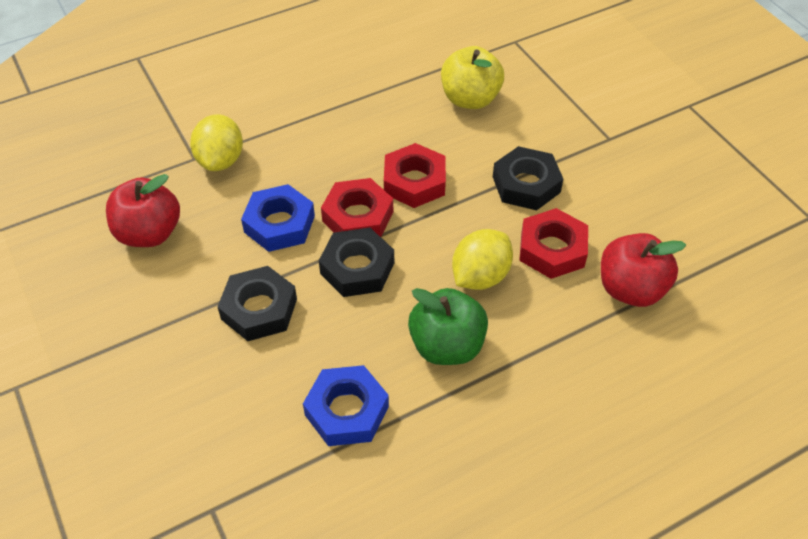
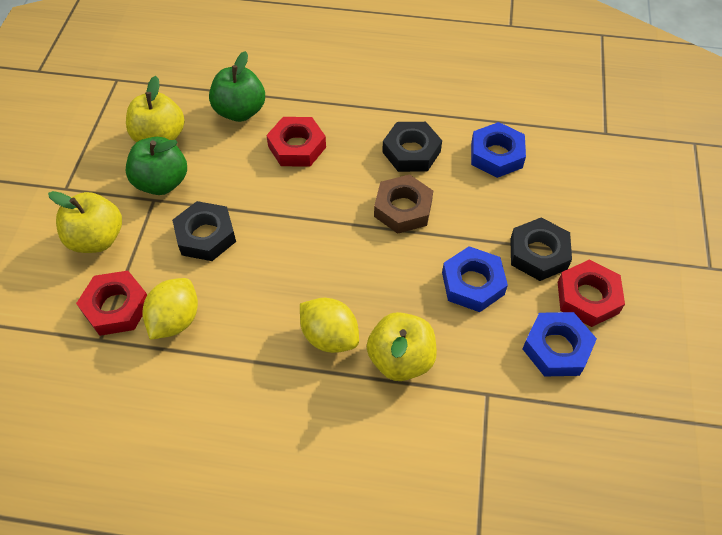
blue nut: [241,184,315,252] [303,365,389,446] = 2 -> [442,246,508,312] [471,122,526,178] [523,312,597,376] = 3
brown nut: none = 0 -> [374,174,433,234] = 1
green apple: [408,288,488,365] = 1 -> [126,137,187,195] [209,51,265,122] = 2
red apple: [106,174,180,247] [601,233,686,307] = 2 -> none = 0
yellow apple: [441,46,504,109] = 1 -> [48,191,122,253] [126,76,185,142] [367,312,437,381] = 3

